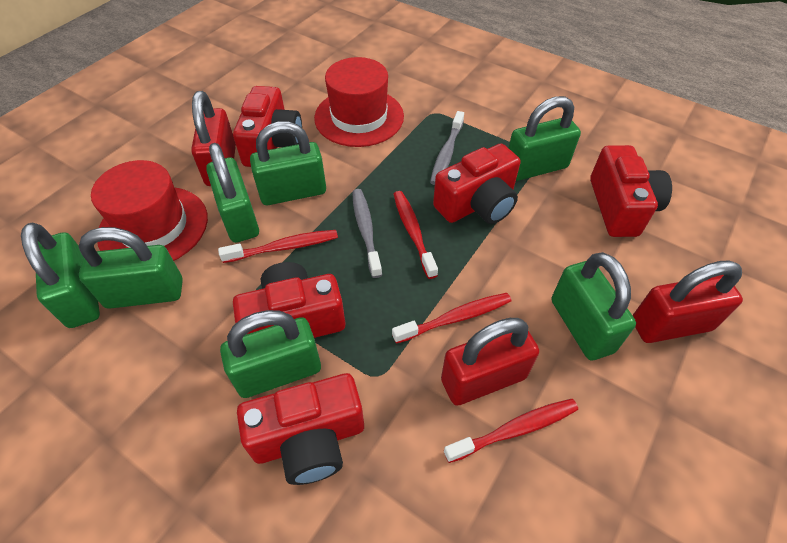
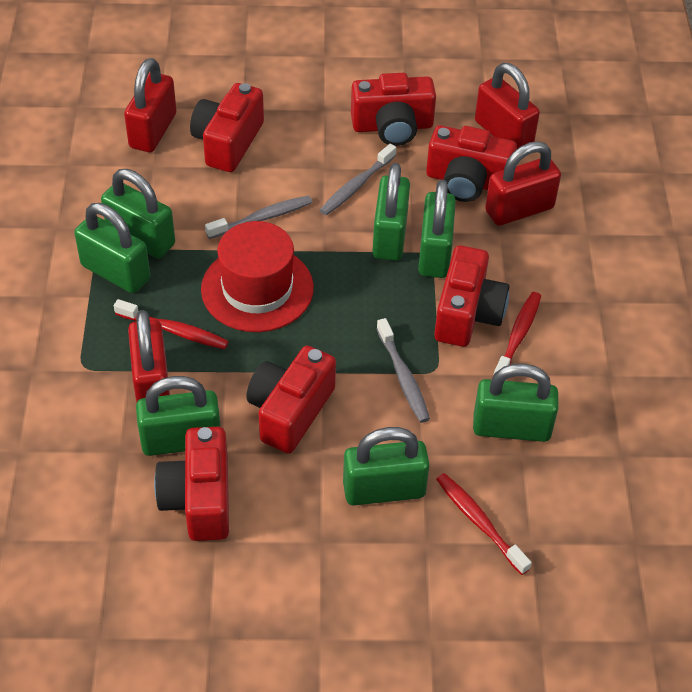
grey toothbrush: [352,189,382,278] [430,111,464,185] = 2 -> [205,195,312,239] [319,144,397,215] [376,318,430,423] = 3
red camera: [233,86,302,167] [233,262,345,338] [237,373,364,485] [433,143,521,224] [590,145,672,237] = 5 -> [154,427,229,541] [190,83,264,172] [246,346,336,454] [351,73,436,146] [426,125,517,202] [434,245,509,347] = 6
red hat: [91,160,208,261] [314,57,404,147] = 2 -> [201,221,314,332] = 1
red padlock: [191,91,236,186] [441,318,539,406] [633,260,743,343] = 3 -> [124,58,176,152] [128,310,170,403] [475,63,540,149] [485,141,561,226] = 4
red toothbrush: [218,230,338,263] [392,293,511,344] [393,191,438,279] [444,399,578,463] = 4 -> [114,299,229,349] [436,473,532,575] [493,292,541,376] = 3

